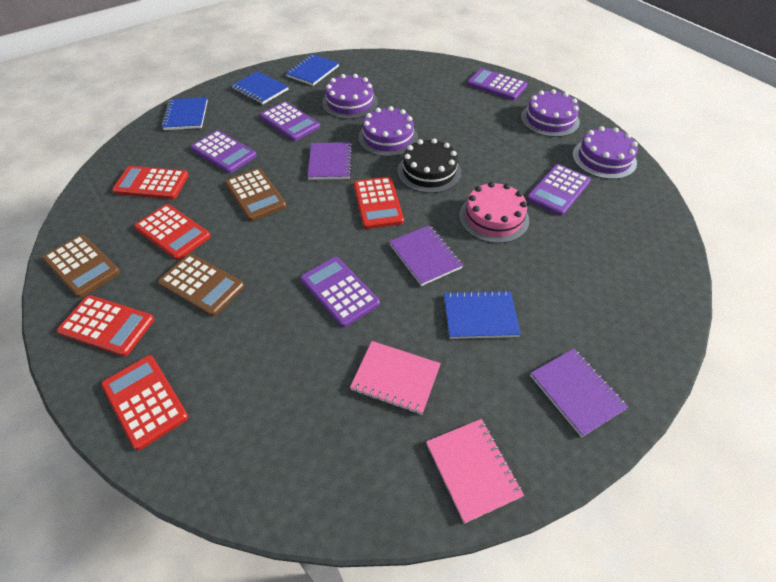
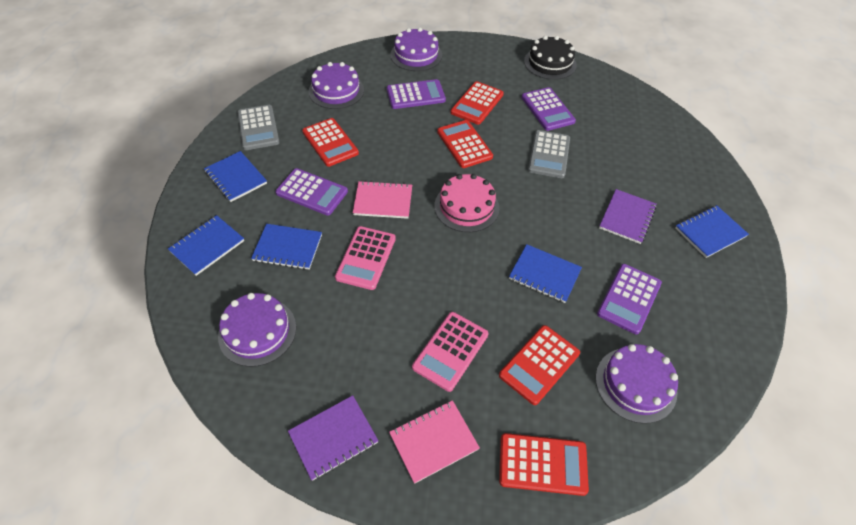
blue notebook: [162,97,208,130] [231,71,289,104] [286,54,339,86] [444,290,521,339] = 4 -> [168,215,244,276] [204,151,267,202] [251,224,322,270] [509,244,582,303] [675,205,749,258] = 5
brown calculator: [42,235,120,298] [158,254,244,316] [225,168,286,221] = 3 -> none = 0
grey calculator: none = 0 -> [238,105,279,150] [528,130,570,178] = 2
pink calculator: none = 0 -> [335,226,396,290] [412,312,489,392] = 2
purple calculator: [191,130,257,173] [260,101,320,141] [300,257,380,327] [467,68,527,100] [527,164,591,216] = 5 -> [275,168,348,216] [387,79,446,109] [522,87,576,131] [597,264,662,334] = 4
purple notebook: [307,142,352,180] [389,225,463,286] [530,349,628,437] = 3 -> [288,395,379,481] [599,189,657,244] = 2

